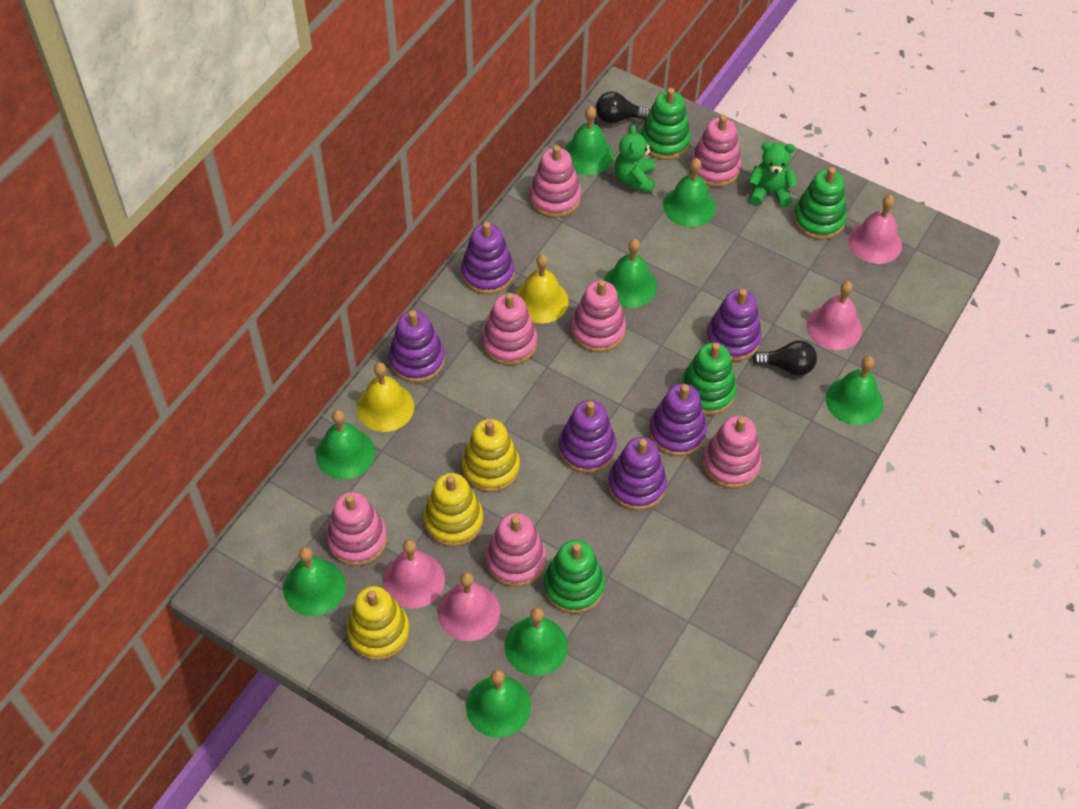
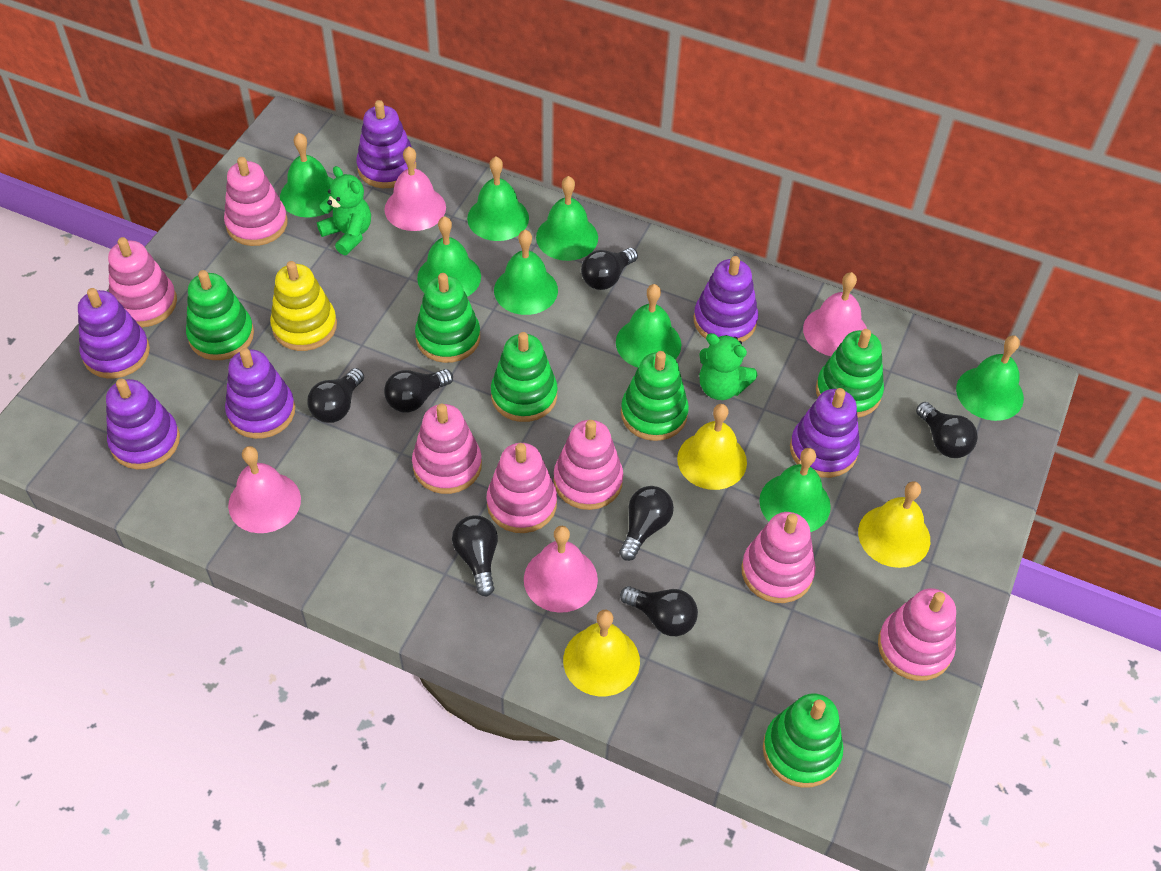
black light bulb: [596,91,650,123] [752,340,817,375] = 2 -> [307,368,364,423] [384,369,453,412] [452,515,498,597] [581,248,638,290] [619,486,674,561] [620,586,698,636] [916,402,978,458] = 7
green stacking toy: [544,540,605,614] [641,88,691,160] [680,343,737,415] [793,167,847,240] = 4 -> [186,270,254,360] [415,273,480,363] [491,332,558,422] [621,351,689,441] [763,693,843,788] [816,329,884,418] = 6
yellow bell: [356,362,414,432] [515,254,569,323] = 2 -> [563,610,640,696] [677,404,747,490] [858,482,930,568] = 3
yellow stacking toy: [346,586,410,661] [423,473,483,547] [462,419,520,492] = 3 -> [270,261,337,351] = 1

